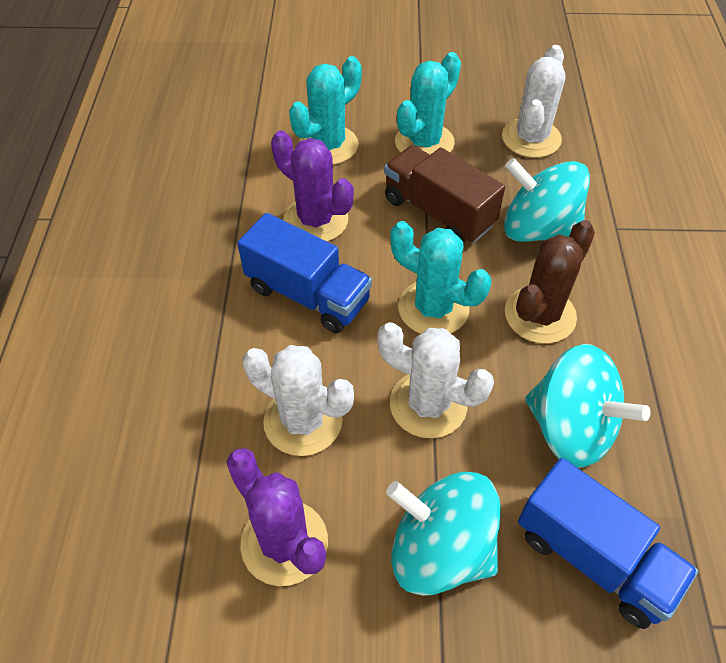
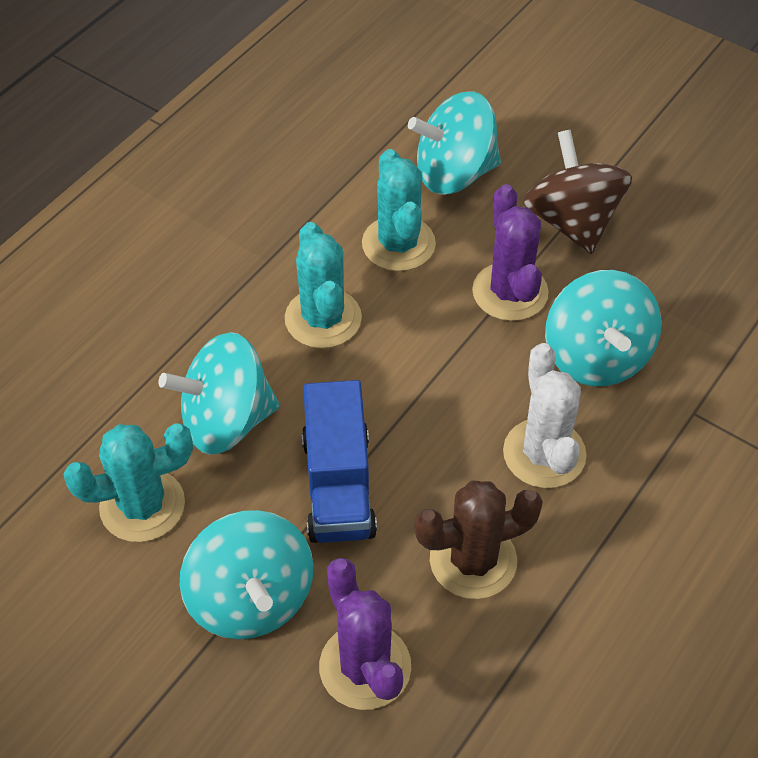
blue truck: [237,213,372,334] [518,458,698,629] = 2 -> [302,380,377,543] = 1
brown spinning top: none = 0 -> [523,130,632,254] = 1
brown truck: [384,145,505,244] = 1 -> none = 0
turquoise spinning top: [386,472,501,596] [504,158,590,242] [525,344,651,468] = 3 -> [158,332,279,454] [180,510,314,639] [408,92,501,195] [545,270,662,387] = 4
white cactus: [243,345,354,456] [377,322,494,438] [502,45,565,158] = 3 -> [503,343,587,488] = 1

